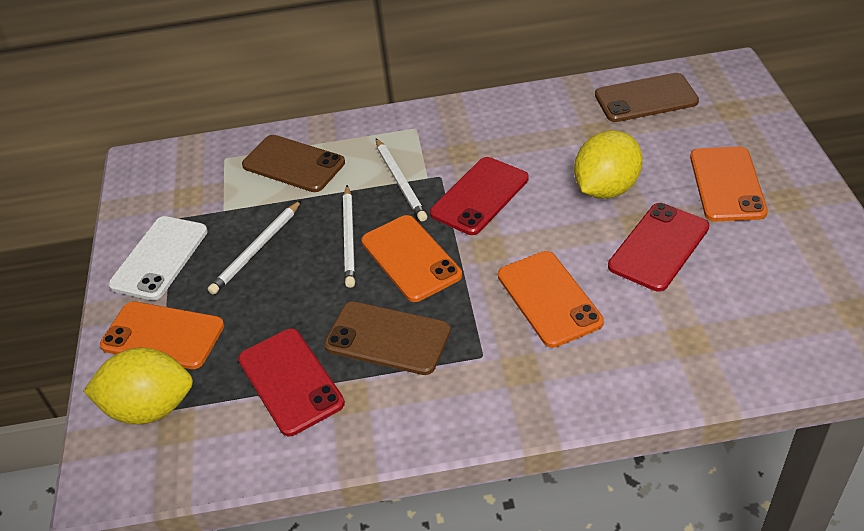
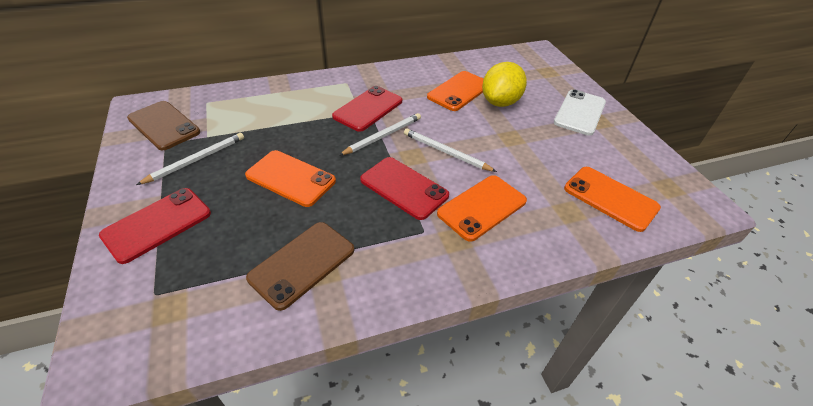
brown phone: [242,135,345,192] [324,301,451,375] [595,73,699,122] = 3 -> [127,101,200,151] [246,222,354,311] = 2
yellow lemon: [84,348,193,424] [574,130,643,199] = 2 -> [482,62,527,107] = 1

